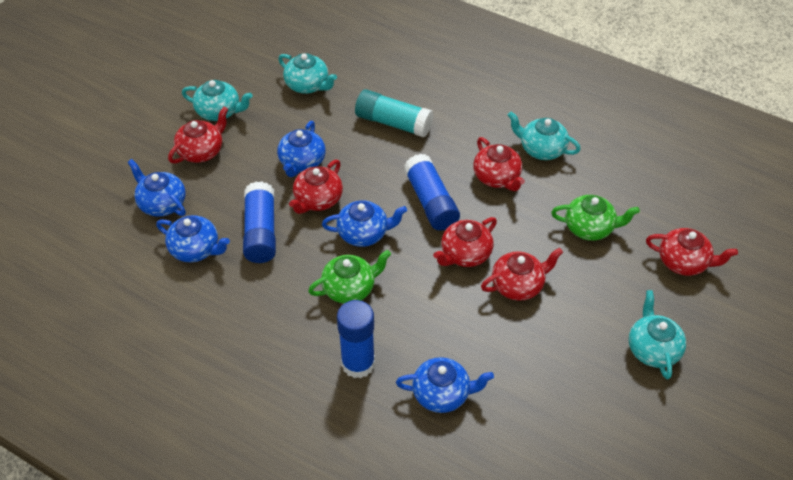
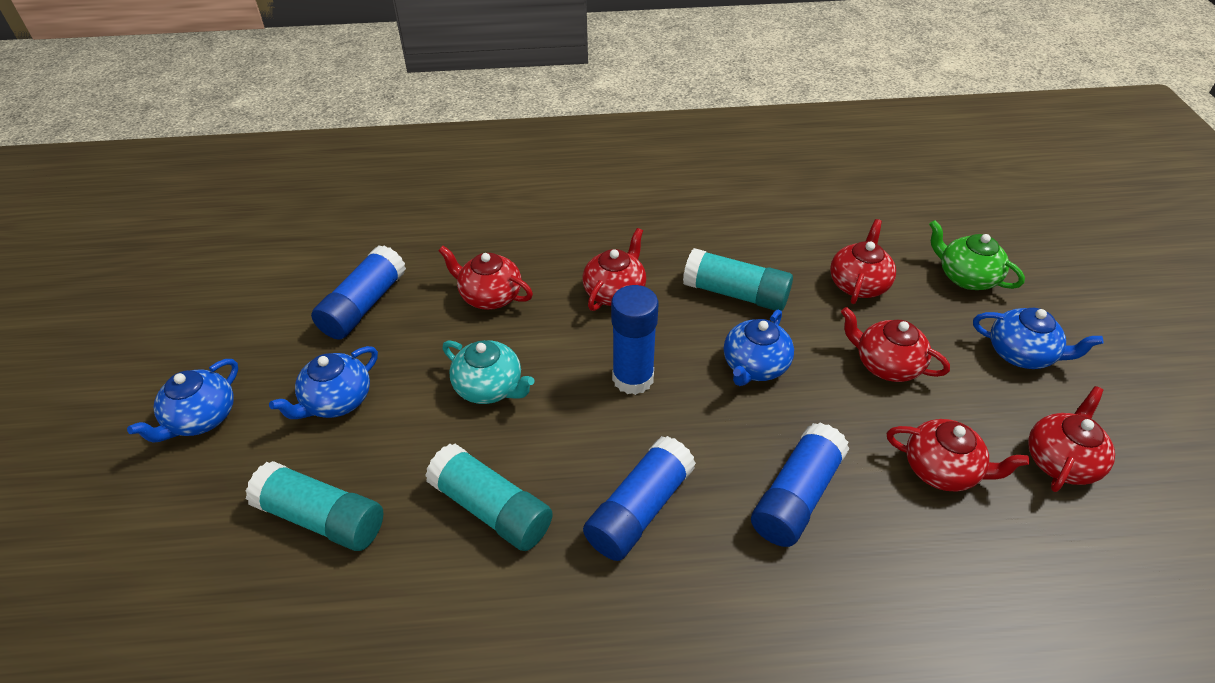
blue glue stick: [243,181,276,263] [337,300,375,379] [403,154,460,231] = 3 -> [311,245,406,340] [583,436,696,561] [611,285,658,395] [751,423,850,547] = 4
blue teapot: [128,159,186,217] [156,215,230,262] [277,121,326,177] [322,200,407,247] [396,357,494,413] = 5 -> [127,359,238,443] [269,346,378,419] [724,310,794,386] [973,308,1104,369] = 4
green teapot: [308,250,391,304] [551,195,640,241] = 2 -> [929,220,1025,290] = 1
turquoise glue stick: [355,89,433,137] = 1 -> [246,461,383,551] [425,444,553,551] [683,248,793,311] = 3
turquoise teapot: [182,80,253,121] [278,53,337,94] [508,112,581,160] [628,290,686,379] = 4 -> [442,340,535,404] = 1

